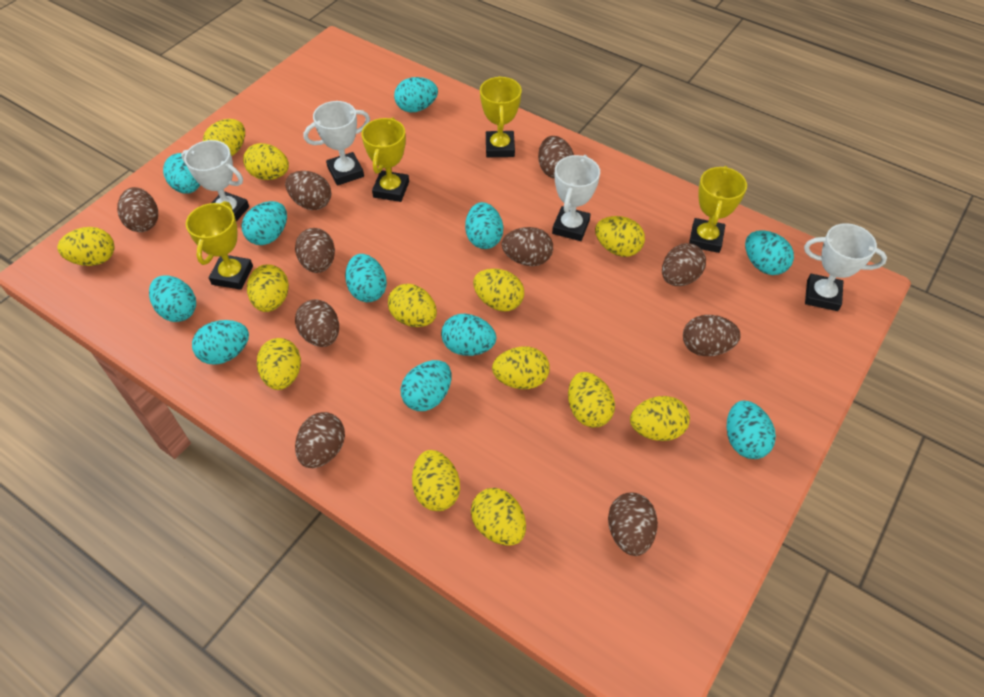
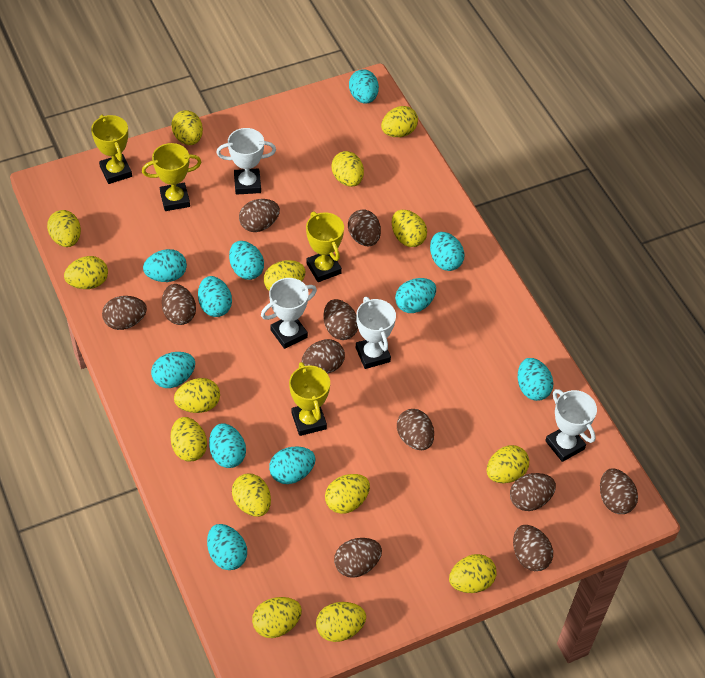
brown egg: [117,187,158,232] [285,171,331,210] [295,228,335,273] [295,299,339,347] [295,412,345,468] [502,227,553,266] [538,136,574,179] [608,493,658,556] [662,243,706,286] [683,315,741,356] = 10 -> [102,296,147,330] [162,284,196,325] [239,199,280,232] [301,339,345,374] [323,299,358,340] [334,538,382,578] [348,209,381,246] [397,409,434,450] [510,473,556,511] [513,525,553,571] [600,468,638,514] = 11
yellow egg: [57,227,115,266] [203,119,245,156] [243,143,289,180] [247,264,289,312] [257,338,301,390] [388,284,437,327] [412,450,460,511] [471,488,526,545] [473,268,524,312] [492,347,550,389] [568,372,615,428] [595,216,645,257] [630,396,690,441] = 13 -> [47,210,81,247] [64,256,108,289] [171,110,203,145] [171,417,207,462] [174,378,220,413] [232,474,271,517] [252,597,302,638] [264,260,305,291] [316,602,366,642] [325,474,370,514] [331,151,364,187] [381,106,418,137] [392,210,427,247] [449,554,497,593] [487,445,529,483] = 15

